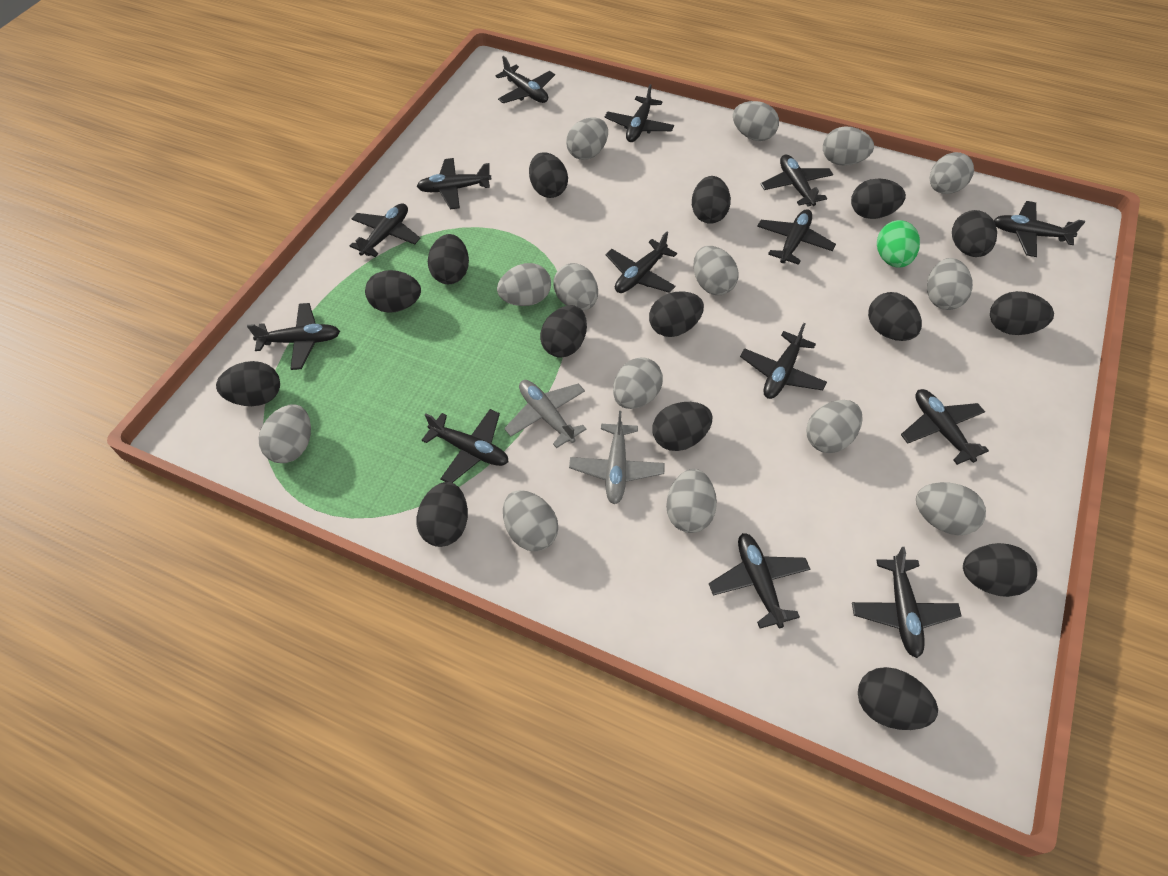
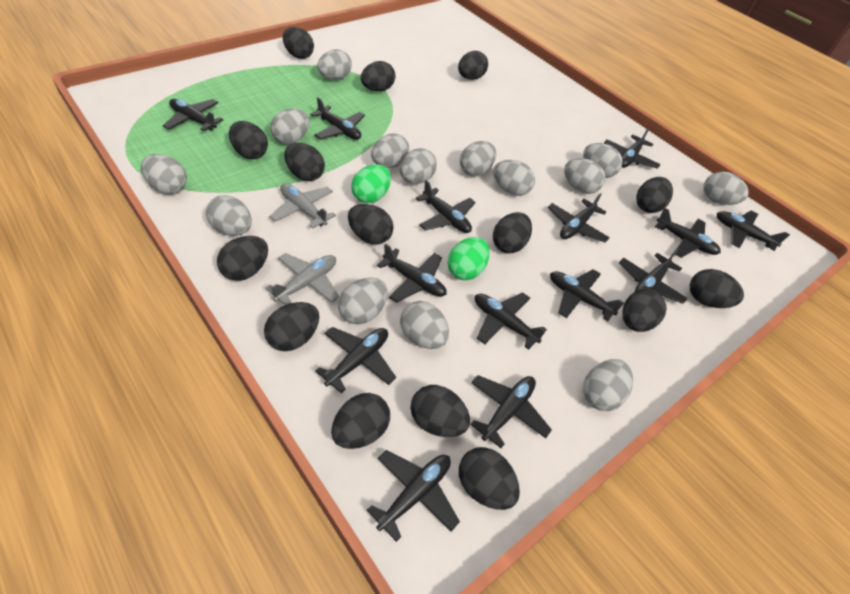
green egg: [877,220,920,268] = 1 -> [351,165,391,204] [447,237,490,280] = 2

